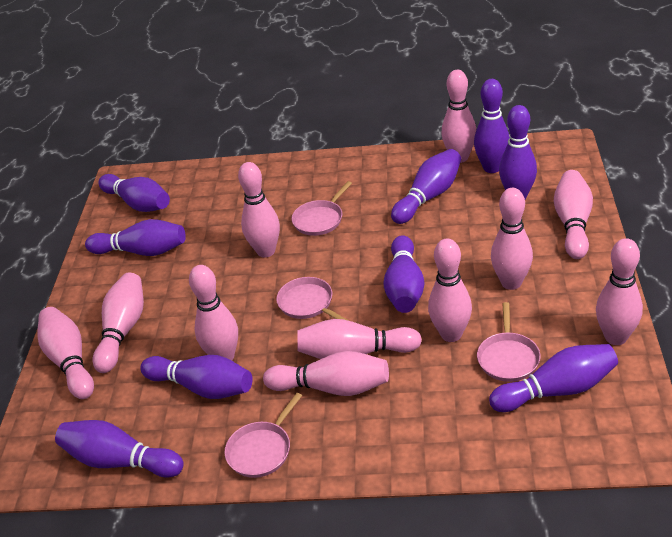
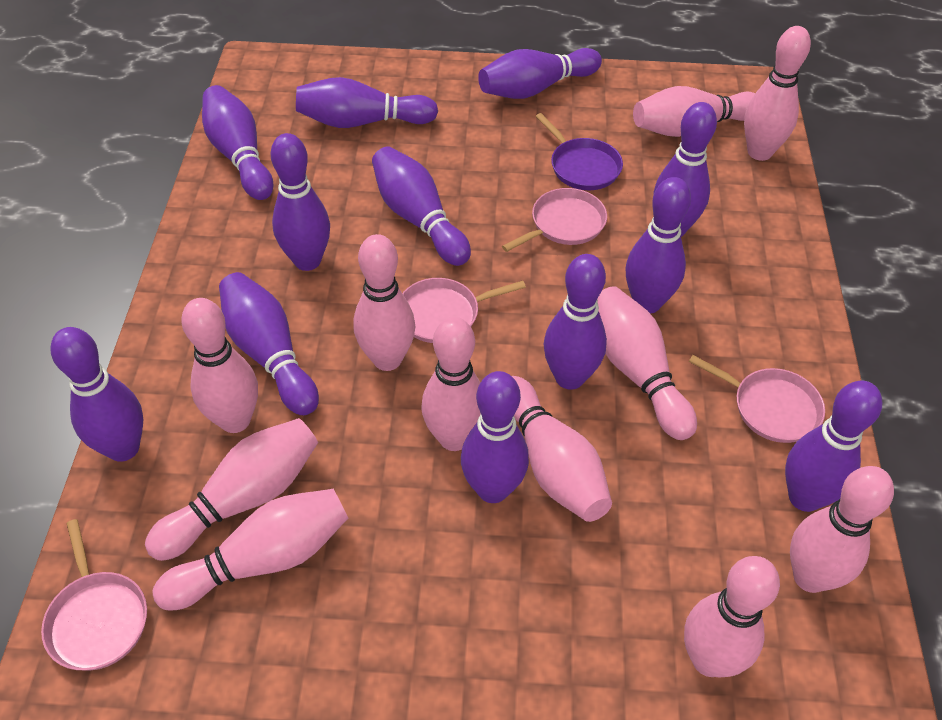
purple bowling pin: [55,420,183,478] [85,219,186,256] [98,174,170,212] [140,355,253,399] [383,235,424,313] [391,149,461,224] [474,79,510,173] [489,344,618,412] [499,105,537,199] = 9 -> [50,327,143,462] [202,85,274,200] [219,272,319,415] [271,133,330,271] [296,77,438,128] [372,146,471,266] [461,371,529,503] [478,48,602,99] [543,254,607,390] [626,177,691,314] [654,102,717,237] [785,381,882,512] = 12
purple pan: none = 0 -> [535,113,623,190] = 1

